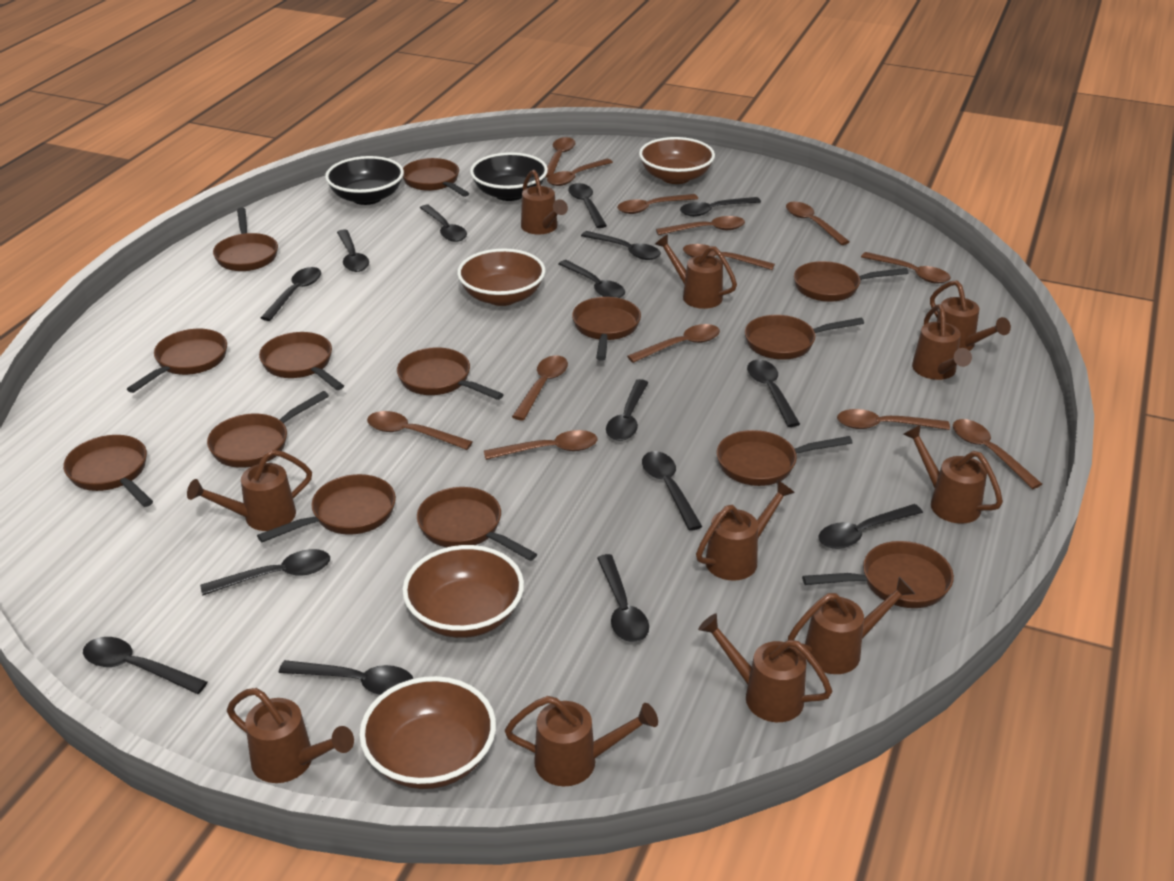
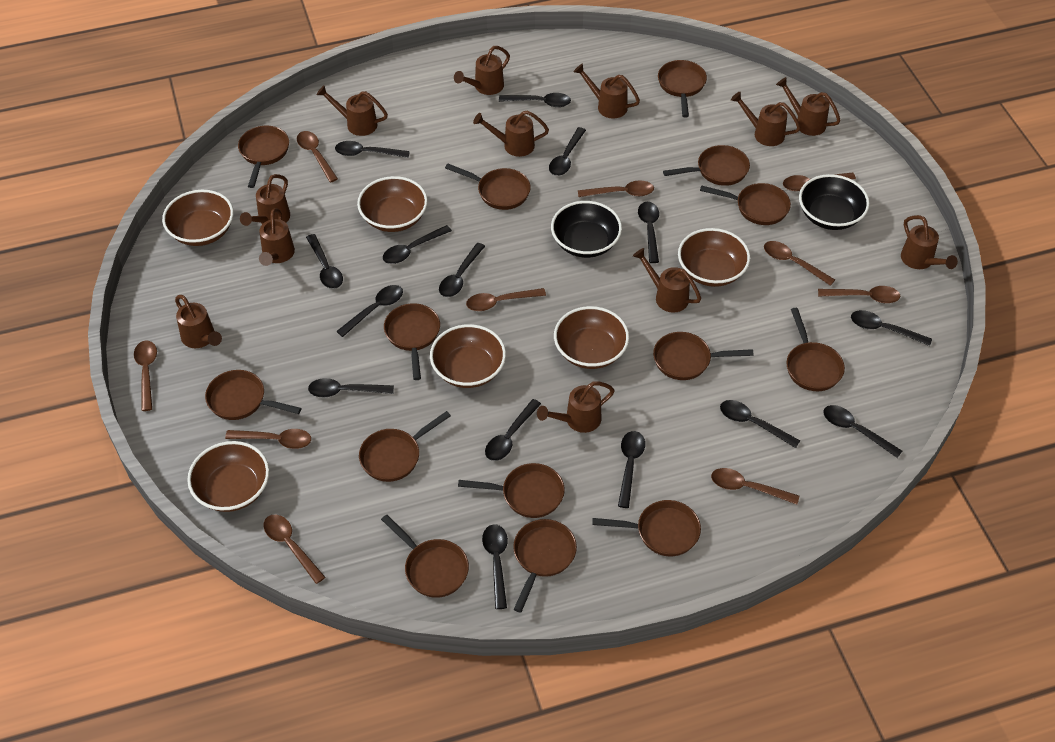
brown bowl: [359,676,496,789] [402,545,524,638] [457,249,545,306] [639,137,715,184] = 4 -> [162,190,234,246] [187,441,269,512] [357,176,428,232] [430,324,506,388] [554,306,629,369] [678,228,750,287] = 6
brown spoon: [367,411,473,450] [484,430,597,460] [512,355,568,420] [545,137,576,178] [547,158,613,186] [617,194,698,214] [627,324,720,363] [656,216,745,235] [683,244,775,270] [786,202,850,245] [837,409,950,430] [861,252,951,284] [953,419,1042,489] = 13 -> [134,341,157,411] [225,429,311,449] [263,515,325,584] [297,131,338,183] [466,288,546,311] [578,180,654,197] [711,468,799,505] [764,241,835,286] [783,173,856,191] [818,286,900,303] = 10
brown watering can: [187,449,312,531] [227,688,354,783] [505,696,658,786] [521,170,568,234] [655,234,737,309] [696,480,795,581] [698,614,832,722] [788,577,915,674] [903,424,1003,524] [912,304,972,380] [930,280,1011,351] = 11 -> [175,295,222,348] [240,174,290,226] [259,208,295,266] [316,85,388,136] [454,46,510,95] [473,110,549,157] [537,381,614,433] [574,63,640,118] [633,248,701,313] [731,92,801,146] [776,77,841,136] [901,215,958,269] = 12

